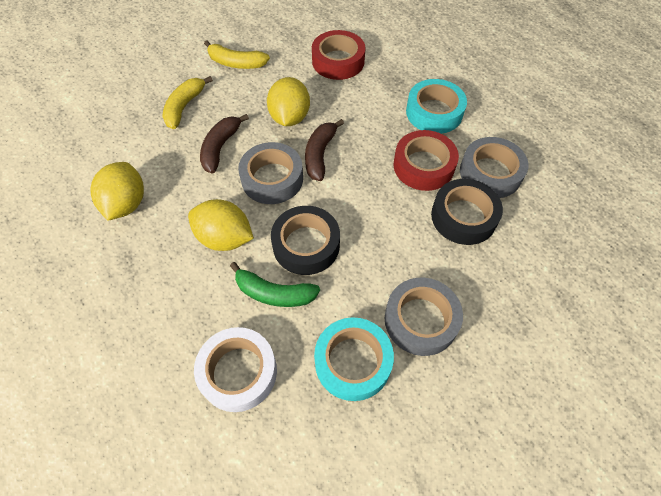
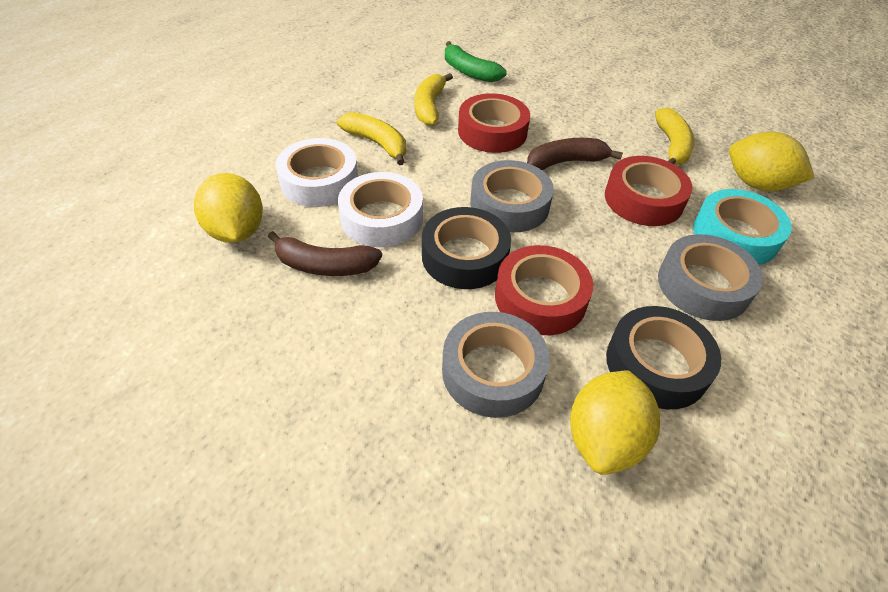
red tape: [312,30,366,80] [394,130,459,191] = 2 -> [458,93,530,153] [495,245,593,335] [605,156,693,226] = 3
turquoise tape: [314,317,394,401] [406,79,467,134] = 2 -> [693,189,792,265] = 1
white tape: [194,327,277,412] = 1 -> [276,138,358,207] [338,172,423,247] = 2
yellow banana: [162,76,213,129] [204,40,270,69] = 2 -> [337,112,406,165] [414,73,453,126] [655,108,695,165] = 3

